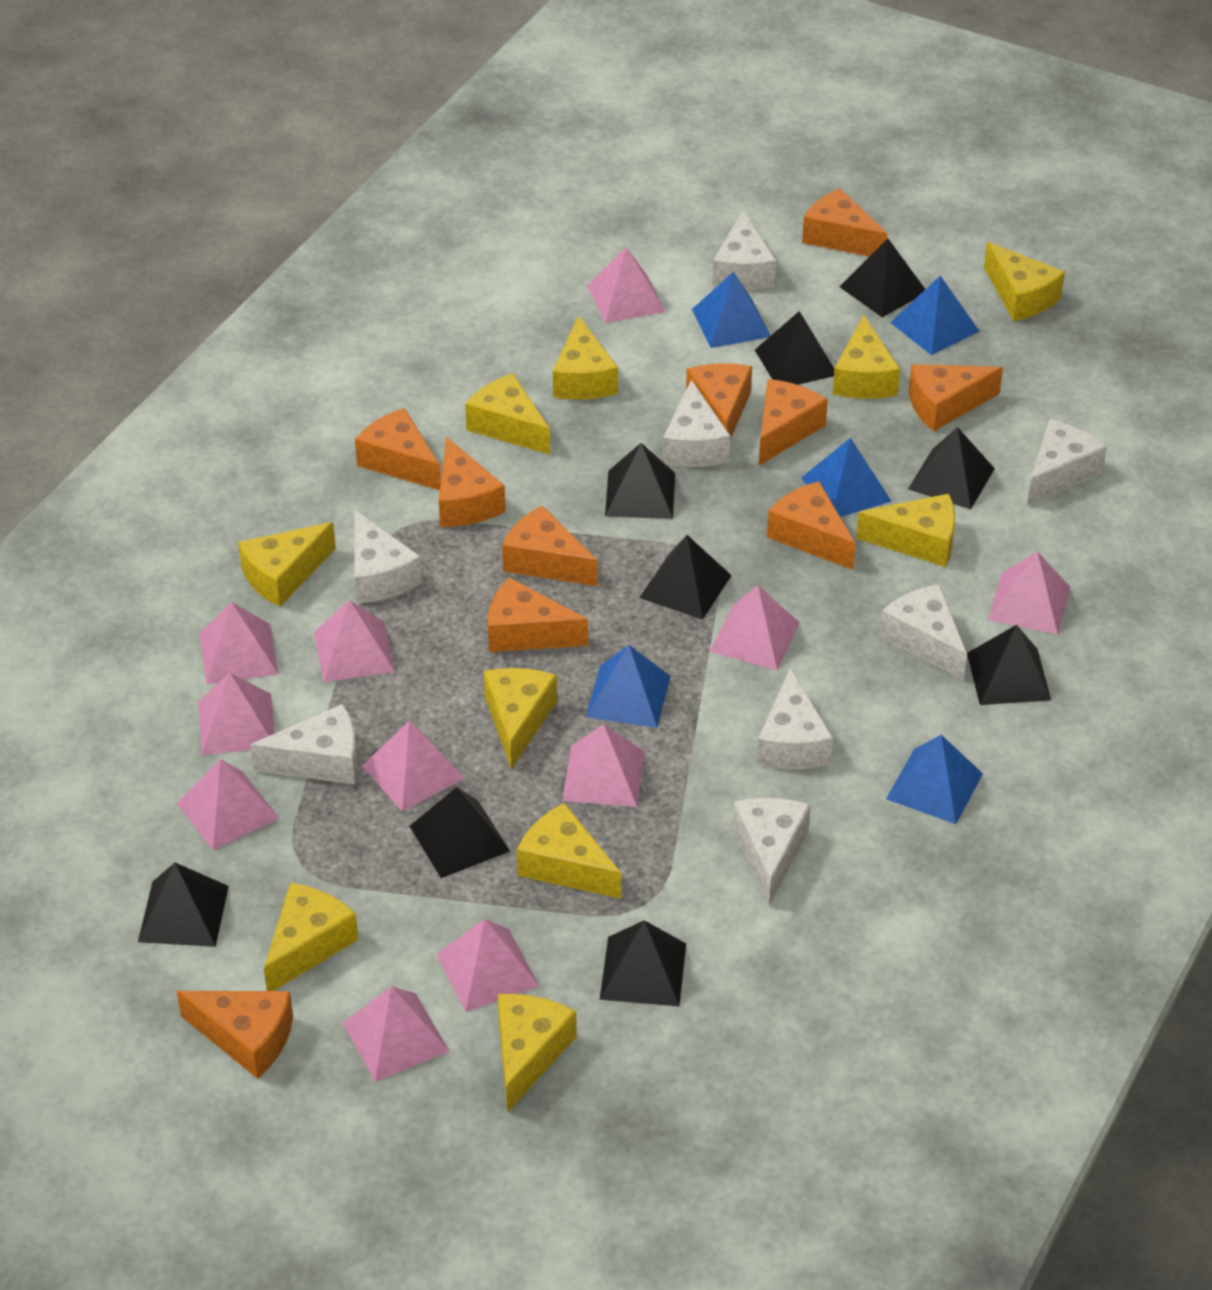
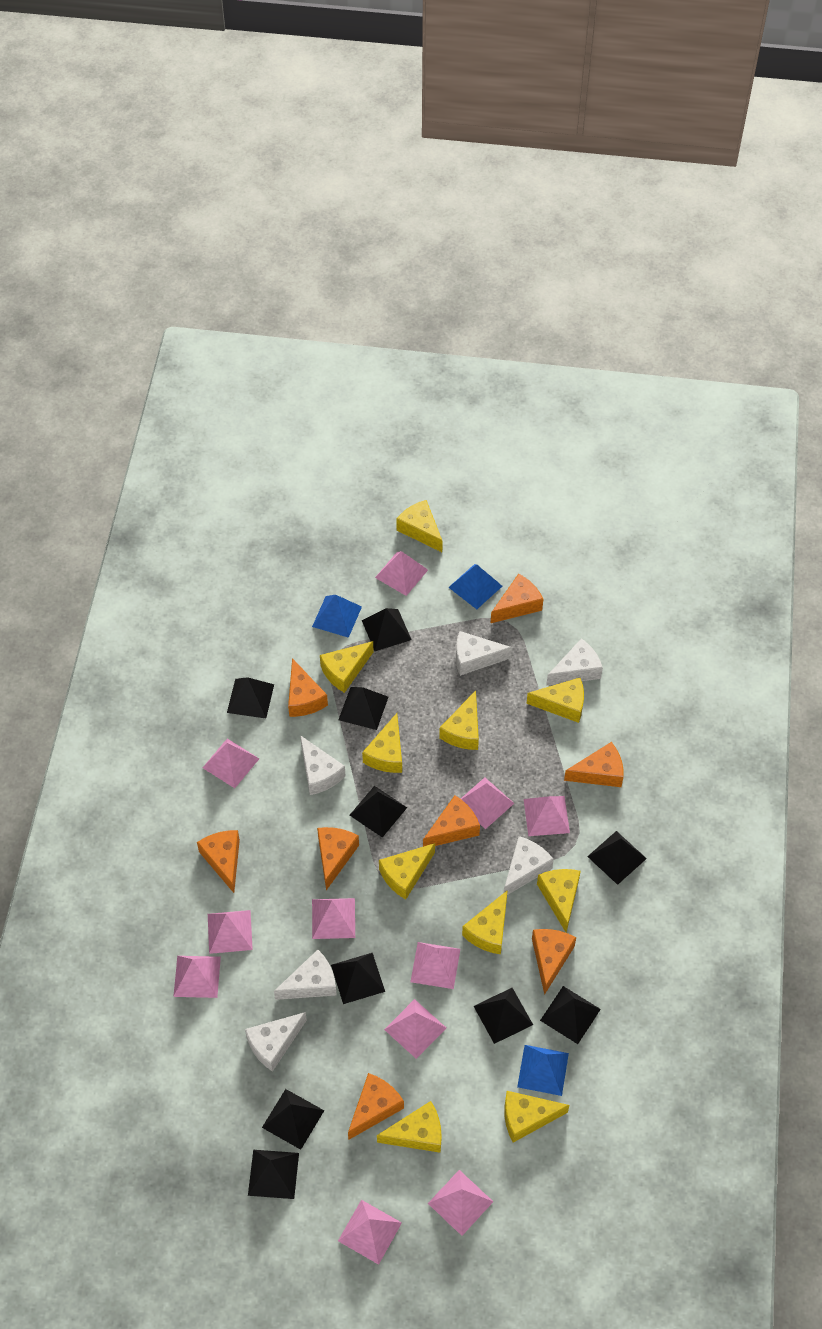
black pyramid: [138,863,229,947] [409,787,510,878] [600,920,686,1006] [605,443,675,519] [639,535,732,620] [755,311,834,385] [839,239,925,317] [908,427,995,509] [967,625,1051,705] = 9 -> [227,677,274,718] [248,1150,299,1199] [262,1089,324,1150] [331,953,385,1004] [339,687,388,730] [350,786,407,838] [362,608,412,651] [474,988,533,1044] [540,986,601,1044] [587,831,647,885] = 10
blue pyramid: [586,645,671,728] [692,272,771,348] [801,438,892,517] [886,735,983,824] [890,276,980,355] = 5 -> [312,595,362,638] [448,564,502,609] [517,1045,569,1096] = 3
orange cheese: [177,991,293,1079] [355,408,441,490] [439,437,506,527] [488,577,588,652] [502,506,598,586] [686,363,752,439] [759,379,828,466] [767,481,856,570] [802,188,887,257] [909,364,1003,431] = 10 -> [197,830,240,893] [288,658,328,717] [317,827,359,890] [348,1073,404,1140] [423,796,480,847] [491,574,543,623] [532,929,576,995] [564,742,624,787] = 8
white cheese: [250,704,358,784] [354,510,422,603] [663,380,730,467] [712,211,776,290] [733,798,811,905] [757,668,833,769] [879,584,967,680] [1027,419,1107,506] = 8 -> [245,1012,307,1072] [274,950,337,1000] [300,735,346,795] [456,631,512,676] [504,836,554,895] [546,638,603,686] = 6

